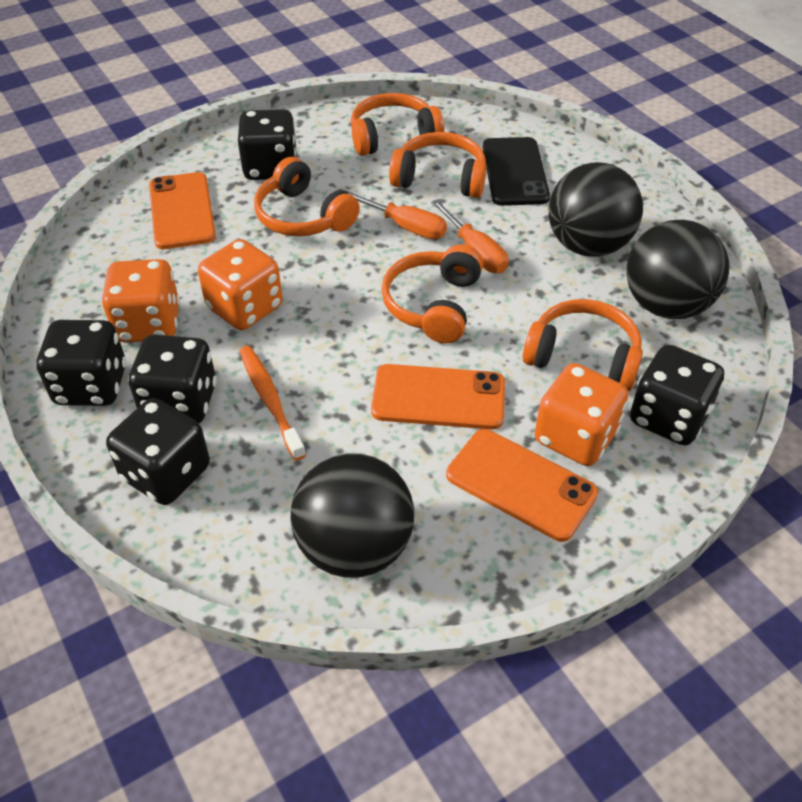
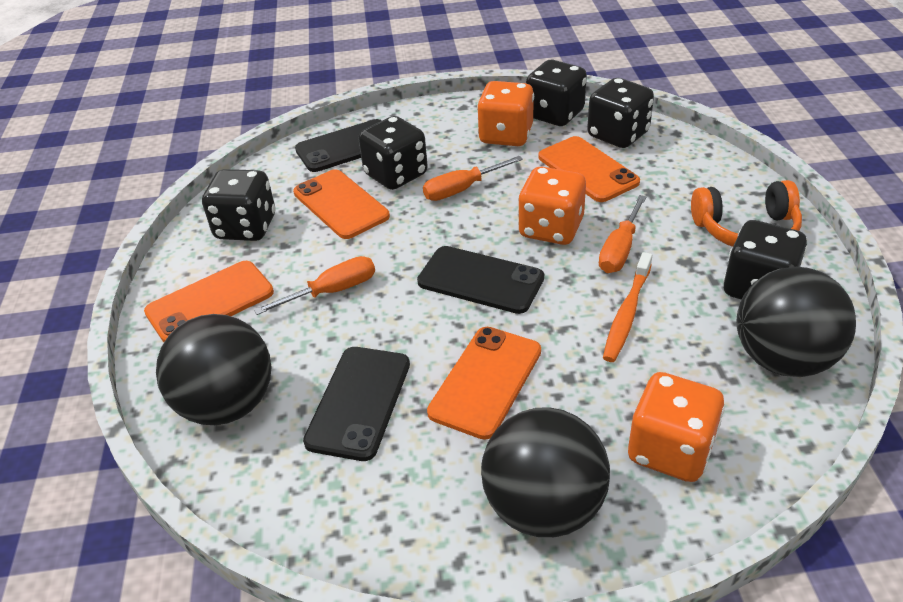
black phone: [483,137,550,206] = 1 -> [295,119,382,172] [303,347,410,461] [417,246,544,314] = 3
orange headphones: [254,157,360,236] [351,93,444,156] [381,245,483,343] [389,132,486,198] [523,299,643,391] = 5 -> [691,180,802,247] = 1
orange phone: [149,172,216,249] [371,364,505,430] [446,429,599,542] = 3 -> [144,261,274,342] [293,169,390,239] [427,327,541,440] [538,136,640,202] = 4
orange screwdriver: [345,190,447,239] [431,200,509,273] = 2 -> [254,256,375,315] [423,156,523,201] [599,195,647,273] = 3

